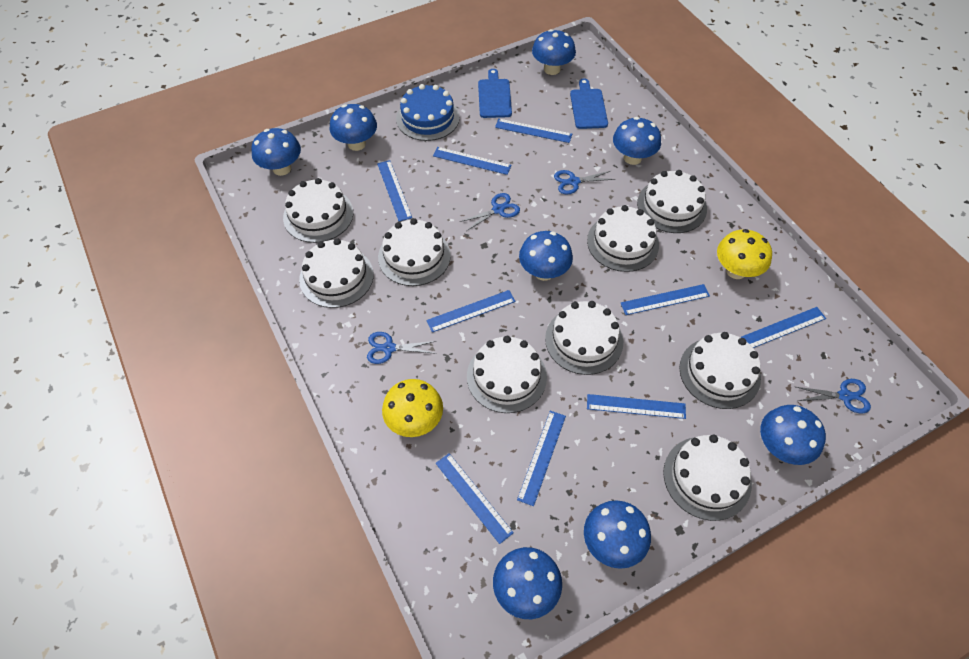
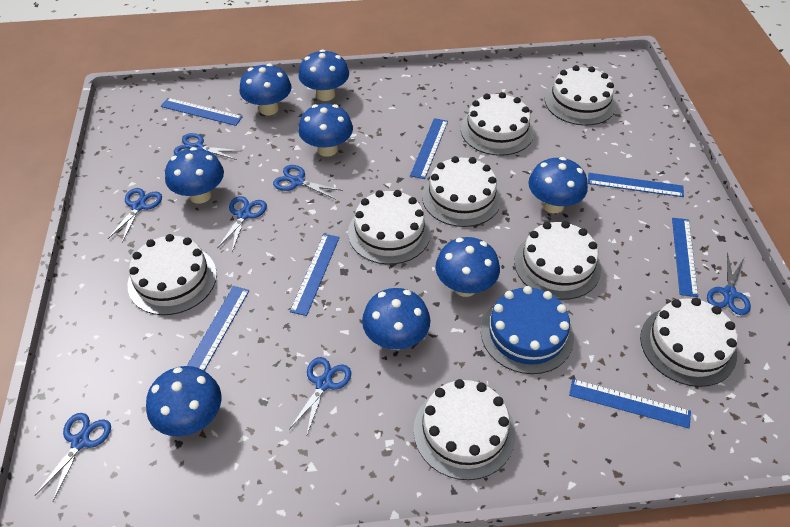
blue cutting board: [478,69,512,118] [570,78,608,129] = 2 -> none = 0
blue ruler: [377,160,412,222] [426,290,515,333] [433,147,512,175] [436,453,514,544] [495,119,572,143] [517,411,566,506] [587,394,686,419] [621,284,710,315] [740,307,826,348] = 9 -> [161,98,243,126] [187,286,249,371] [290,234,340,316] [410,118,448,179] [569,379,691,428] [588,173,684,197] [672,218,698,297] = 7
blue scissors: [367,332,436,364] [460,193,520,231] [554,170,615,194] [796,379,871,413] = 4 -> [35,413,111,501] [108,188,162,243] [174,133,241,160] [217,196,267,252] [273,165,343,199] [290,357,351,437] [707,253,751,315] = 7
white cake: [283,178,353,243] [299,238,374,308] [378,218,451,286] [467,336,547,413] [545,301,623,375] [587,205,659,272] [637,170,707,233] [663,435,752,521] [679,332,761,409] = 9 -> [128,234,217,315] [348,190,431,264] [414,379,516,480] [422,156,502,227] [461,92,534,156] [514,221,601,300] [545,65,616,126] [640,298,737,387] = 8
yellow mushroom: [382,379,443,437] [717,229,772,279] = 2 -> none = 0

